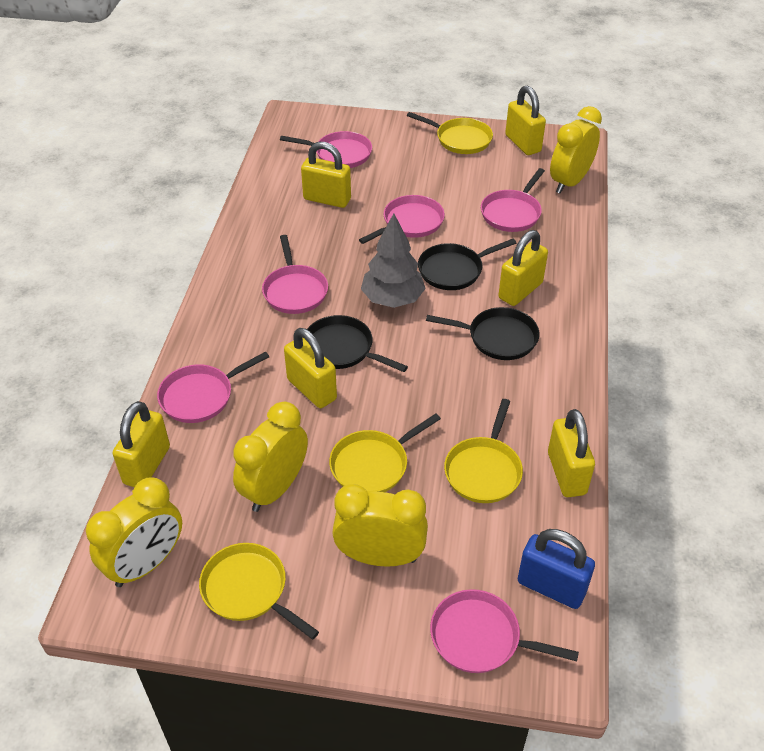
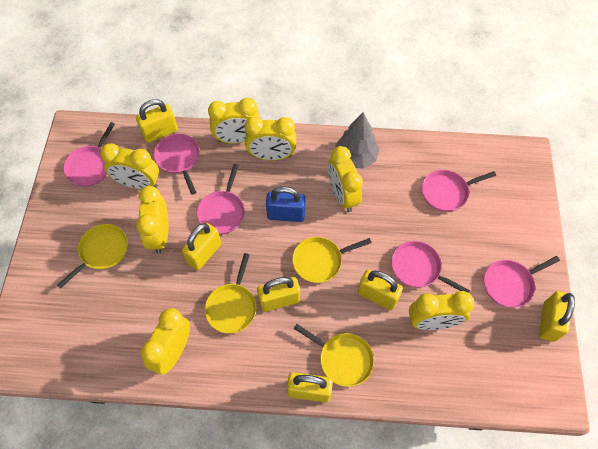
black pan: [307,315,408,372] [418,239,516,290] [426,307,540,360] = 3 -> none = 0
yellow clock: [86,477,182,587] [233,402,308,512] [332,484,428,567] [550,106,602,194] = 4 -> [100,143,159,189] [136,186,168,253] [141,308,190,375] [208,98,260,144] [245,117,296,161] [328,146,363,212] [409,291,474,330] = 7

